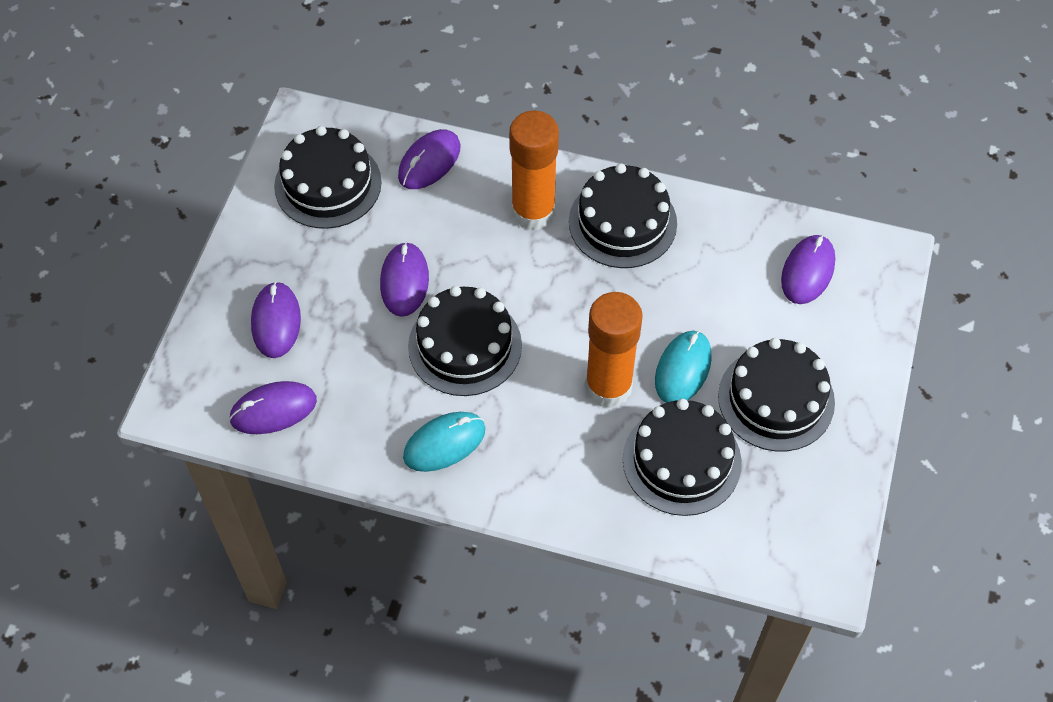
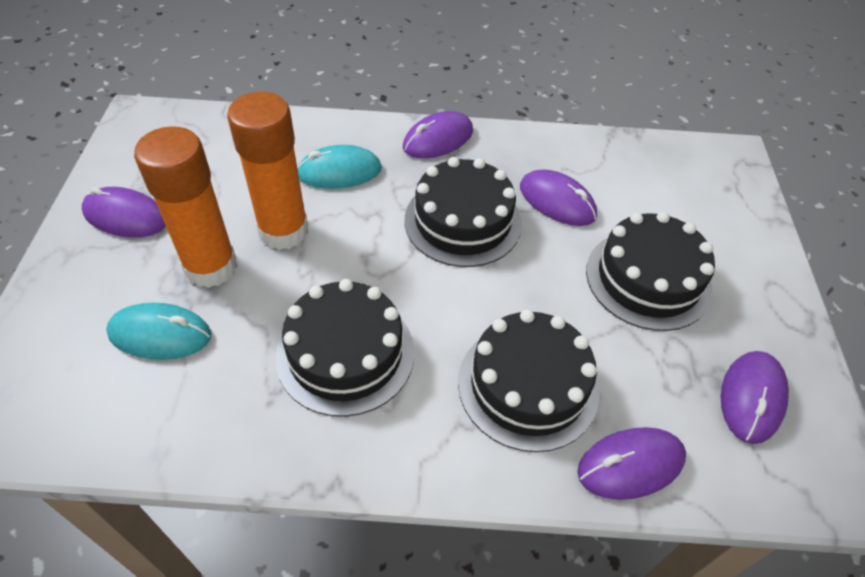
black cake: [274,126,382,229] [408,286,522,396] [569,163,677,268] [623,399,742,516] [718,338,835,451] = 5 -> [276,279,415,417] [405,157,522,267] [458,309,600,452] [586,212,715,331] = 4

